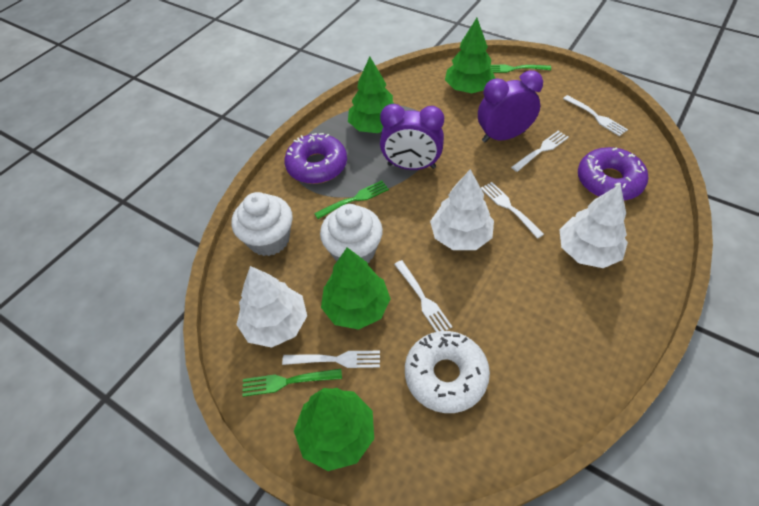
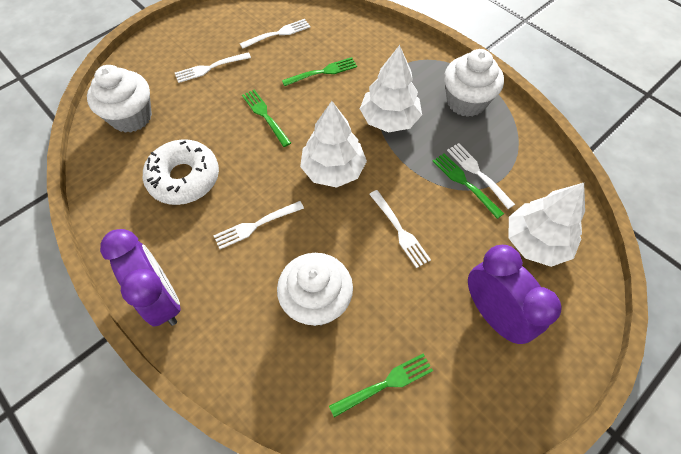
green fork: [242,369,342,397] [314,180,389,219] [490,65,551,73] = 3 -> [242,89,291,147] [282,57,357,86] [329,354,433,418] [433,153,504,219] = 4
green tree: [294,388,374,471] [321,247,390,330] [348,57,395,133] [445,18,496,93] = 4 -> none = 0
purple donut: [284,133,347,184] [578,147,648,201] = 2 -> none = 0
white cupcake: [232,192,293,256] [320,204,383,263] = 2 -> [87,65,152,133] [277,253,353,326] [444,49,504,117] = 3

